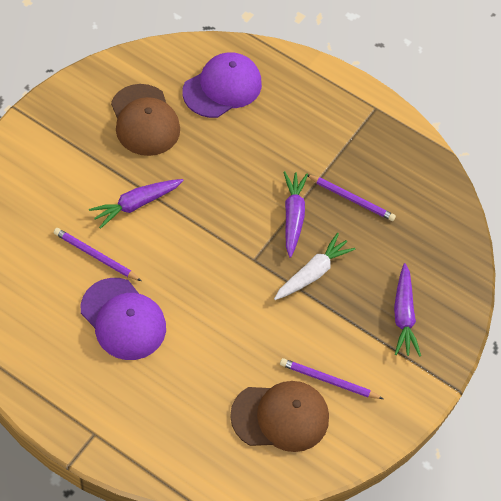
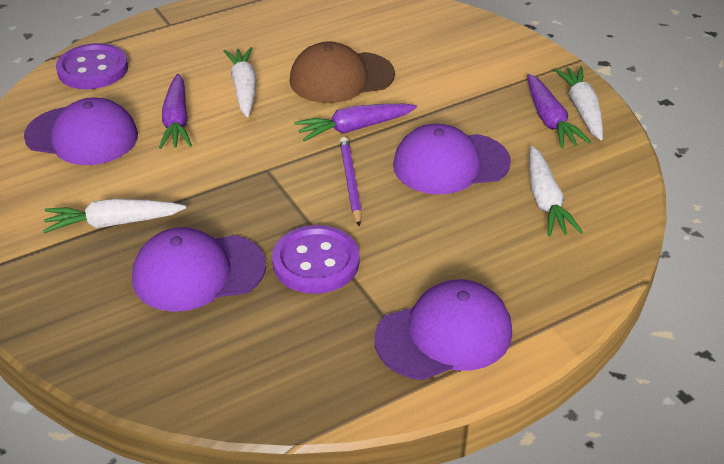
brown cap: [111,84,180,156] [230,381,329,452] = 2 -> [290,41,395,103] = 1
purple button: none = 0 -> [56,43,128,89] [272,225,360,294] = 2
purple cap: [81,278,166,360] [182,52,262,118] = 2 -> [24,97,138,165] [132,227,266,312] [374,279,512,380] [393,124,511,194] = 4
purple pencil: [54,228,141,281] [280,358,383,399] [308,175,396,221] = 3 -> [340,137,362,227] = 1
white carrot: [274,233,355,300] = 1 -> [43,199,186,233] [224,47,257,117] [529,146,583,237] [554,66,603,140] = 4

